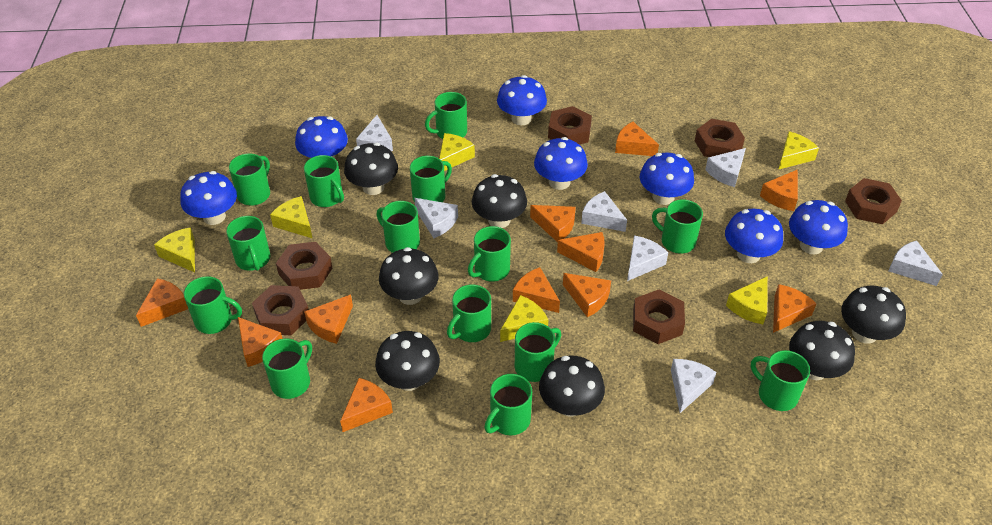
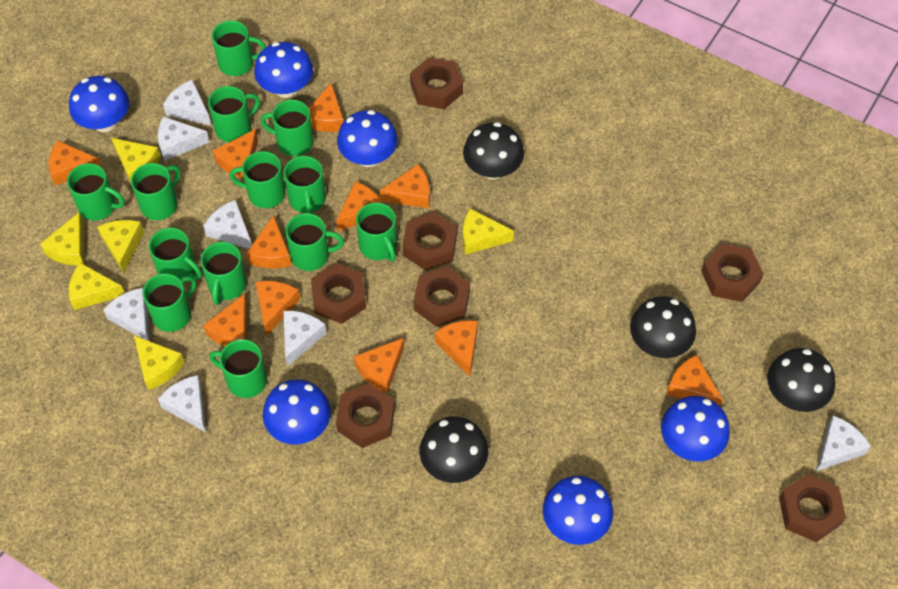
black mushroom: [344,143,398,195] [375,331,440,391] [379,247,439,305] [472,174,527,228] [539,355,605,416] [789,321,855,380] [841,285,906,344] = 7 -> [420,416,488,483] [463,122,524,180] [630,297,696,358] [767,348,835,412] = 4
blue mushroom: [180,171,237,225] [295,116,348,158] [497,75,547,125] [534,137,588,190] [640,153,694,205] [725,209,783,263] [789,200,848,254] = 7 -> [69,76,129,132] [254,42,313,98] [263,379,331,444] [337,110,398,167] [543,476,613,545] [661,396,730,461] = 6
brown nut: [252,285,309,336] [276,242,332,290] [548,106,592,145] [633,289,685,344] [695,119,745,157] [845,178,902,224] = 6 -> [311,263,366,324] [336,383,395,448] [403,212,457,271] [410,57,463,109] [414,267,470,327] [701,244,764,302] [779,474,846,542] = 7
green mug: [184,276,242,334] [226,216,271,271] [229,153,270,206] [262,339,312,399] [304,155,344,207] [377,201,420,253] [410,156,452,202] [425,92,467,139] [447,284,491,342] [468,226,511,282] [484,374,532,435] [515,322,561,382] [652,199,703,254] [751,350,810,411] = 14 -> [67,163,125,221] [131,163,181,220] [143,273,196,332] [149,228,202,284] [201,242,247,305] [208,86,260,142] [209,339,267,398] [212,20,266,76] [230,151,286,208] [260,100,314,156] [284,156,326,214] [286,213,344,271] [356,202,397,261] = 13

